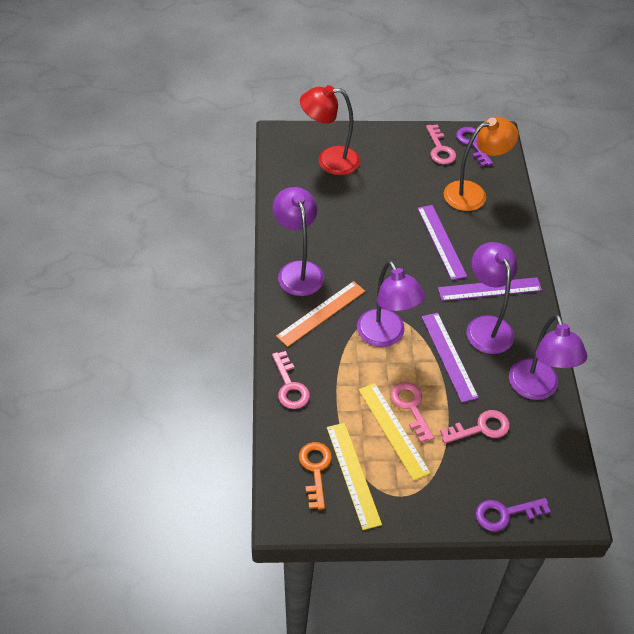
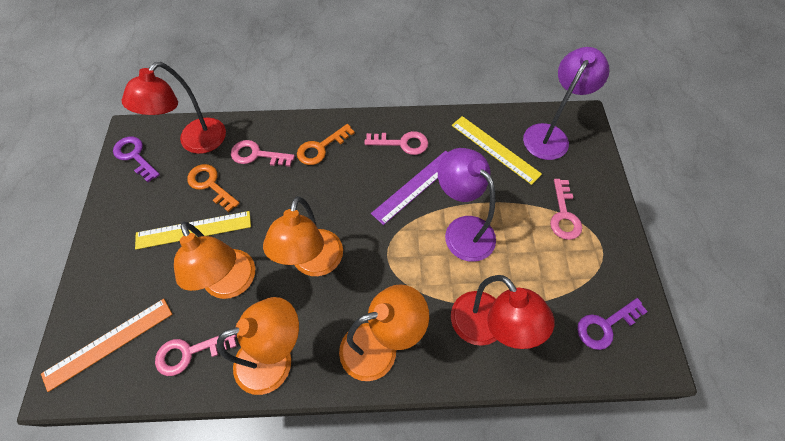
orange key: [299,442,332,510] = 1 -> [187,164,240,212] [297,124,355,165] = 2
orange lamp: [444,117,519,211] = 1 -> [174,222,255,299] [217,297,299,395] [263,196,343,276] [339,284,429,381] = 4
purple lamp: [273,187,324,296] [357,261,425,347] [466,242,517,354] [509,314,587,400] = 4 -> [438,148,496,262] [523,47,610,160] = 2
purple ruler: [417,205,467,280] [422,313,479,403] [438,277,542,301] = 3 -> [371,151,448,225] = 1
red lamp: [300,85,360,175] = 1 -> [121,62,226,154] [451,275,555,349] = 2

